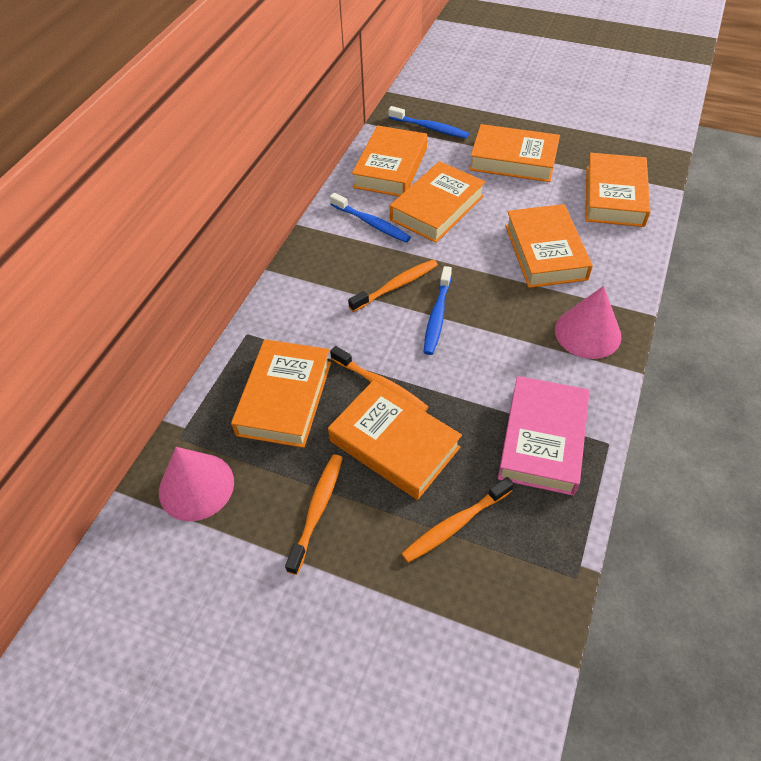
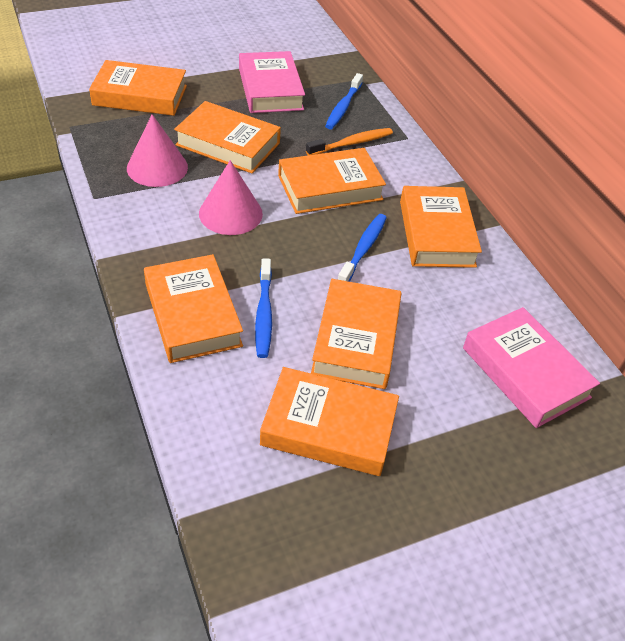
orange toothbrush: [285,454,342,575] [330,346,429,412] [348,260,438,312] [401,477,514,563] = 4 -> [306,128,393,155] = 1
pink book: [498,376,589,496] = 1 -> [239,51,305,113] [463,307,600,428] = 2

